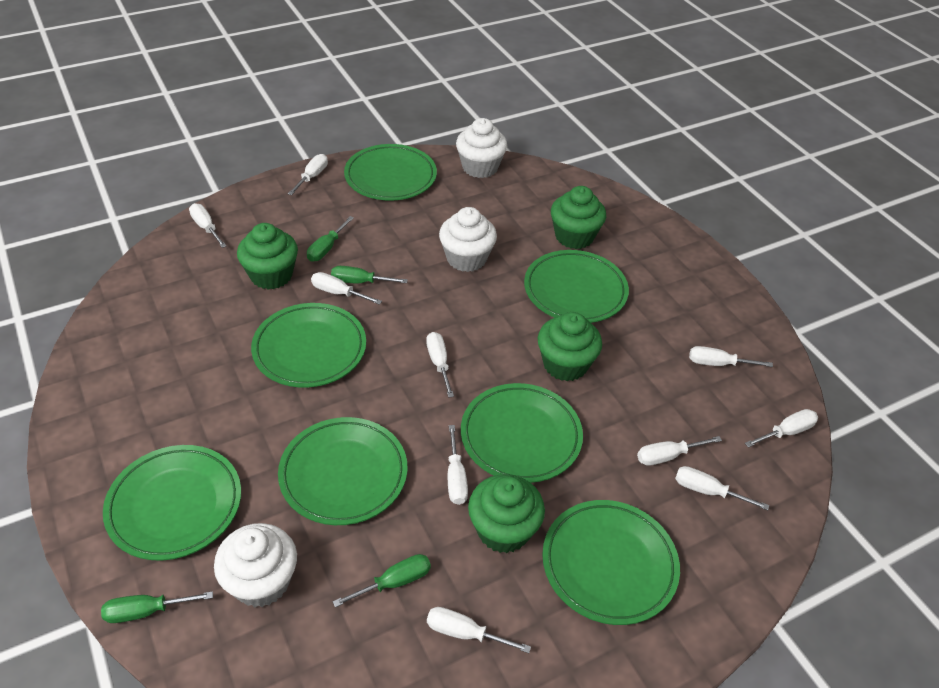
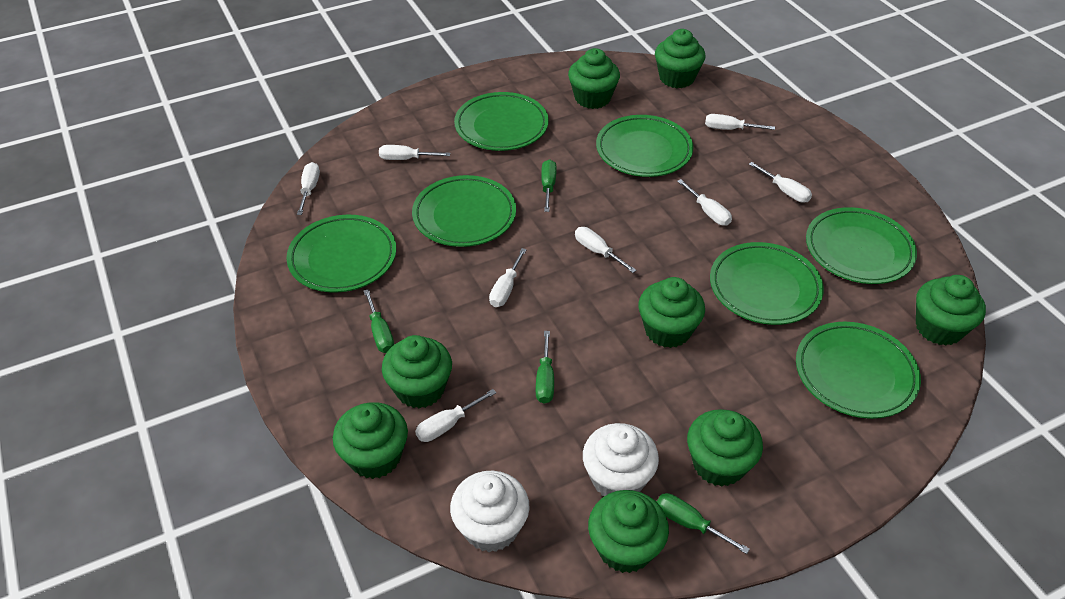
green cupcake: [237,223,298,290] [468,474,545,553] [537,312,602,381] [551,186,606,249] = 4 -> [333,402,408,479] [382,335,452,409] [568,48,620,109] [588,490,669,573] [638,277,705,348] [655,29,705,88] [687,409,763,487] [916,275,986,346] = 8
white cupcake: [214,523,297,607] [439,207,497,272] [456,118,507,178] = 3 -> [450,471,530,552] [583,423,659,496] = 2
white screwdriver: [189,203,226,248] [288,154,328,195] [311,272,382,305] [426,332,454,398] [427,607,531,653] [448,425,468,505] [637,436,722,466] [675,466,769,510] [689,346,773,367] [745,409,818,448] = 10 -> [297,162,320,215] [379,145,450,160] [415,389,496,442] [489,248,527,307] [575,227,637,273] [677,179,732,226] [705,114,775,130] [749,162,812,203] = 8

